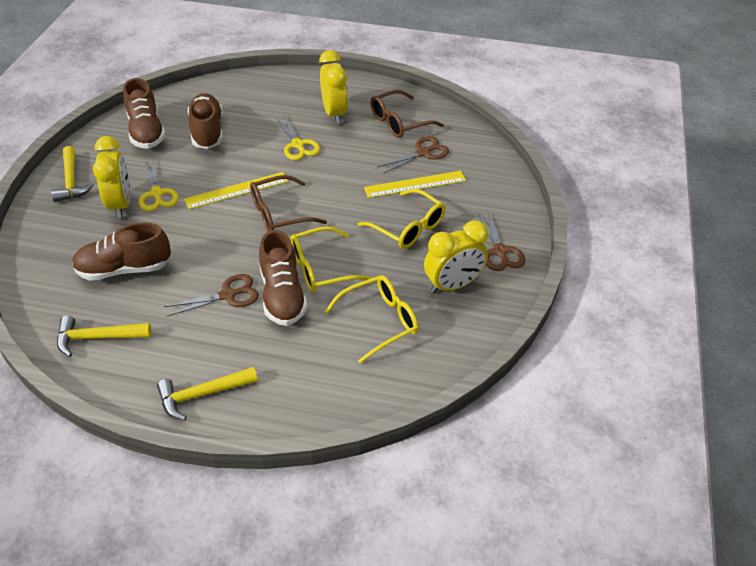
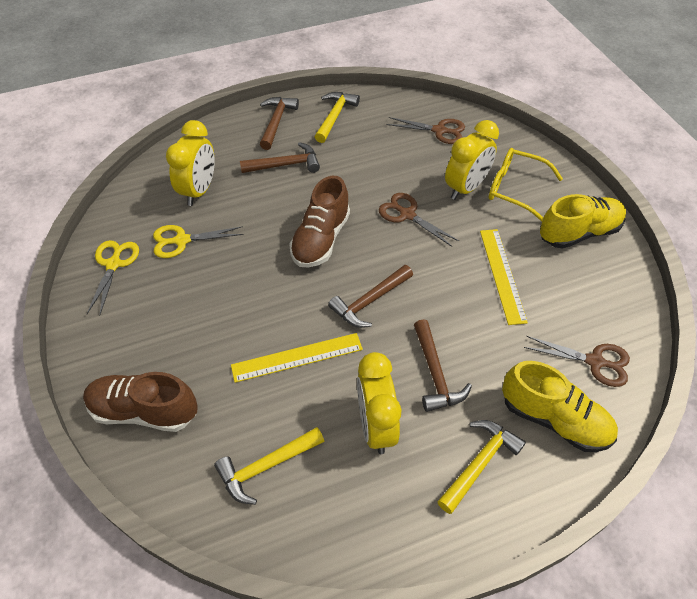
brown glasses: [250,175,327,231] [370,90,444,138] = 2 -> none = 0
brown hammer: none = 0 -> [240,142,320,173] [260,97,299,150] [328,265,413,328] [414,319,472,412] = 4
brown shoe: [72,222,171,281] [123,78,166,149] [188,93,223,149] [259,230,308,326] = 4 -> [83,372,198,432] [289,175,350,268] = 2
yellow glasses: [290,226,371,292] [324,275,419,363] [358,189,446,249] = 3 -> [489,148,563,221] = 1
yellow shoe: none = 0 -> [502,361,618,452] [540,194,626,249] = 2

